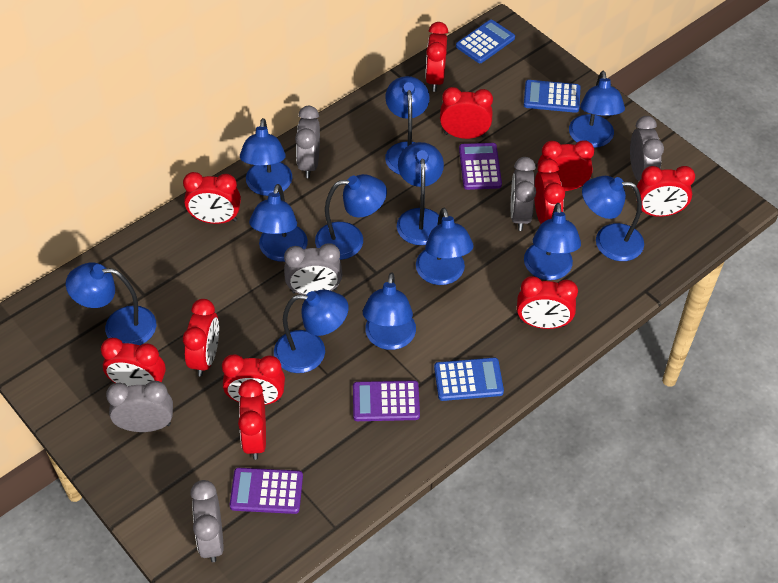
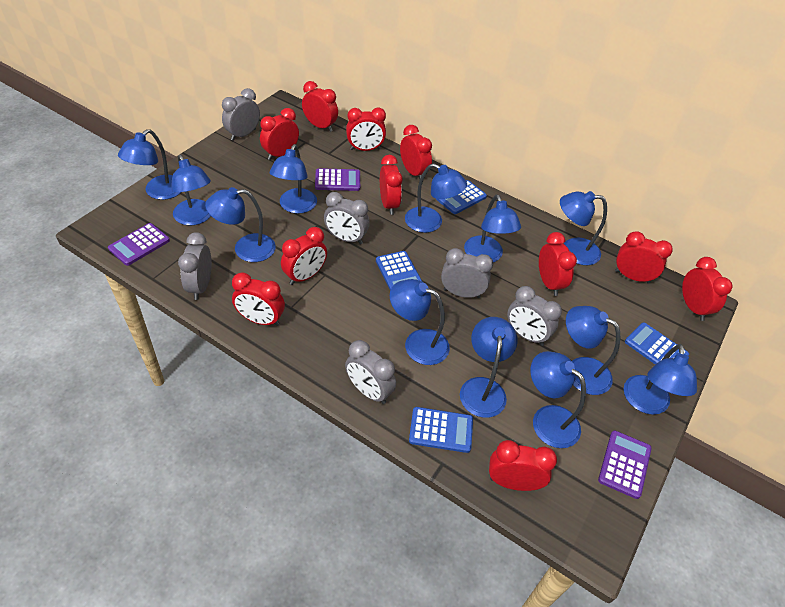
blue calculator: [434,358,504,401] [456,20,515,63] [524,80,580,113] = 3 -> [376,251,422,290] [409,407,473,453] [436,180,487,214] [625,322,689,365] = 4

